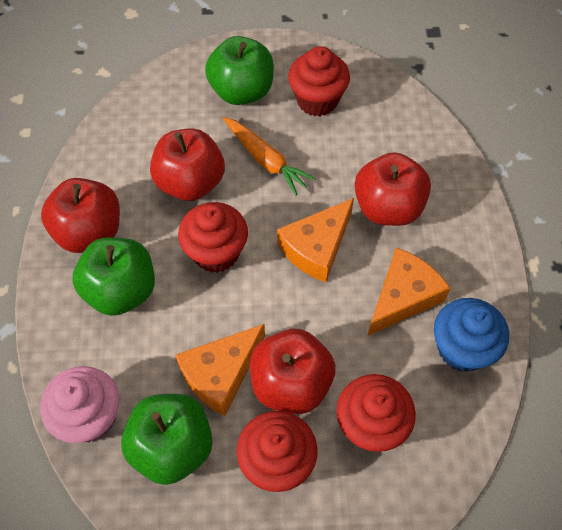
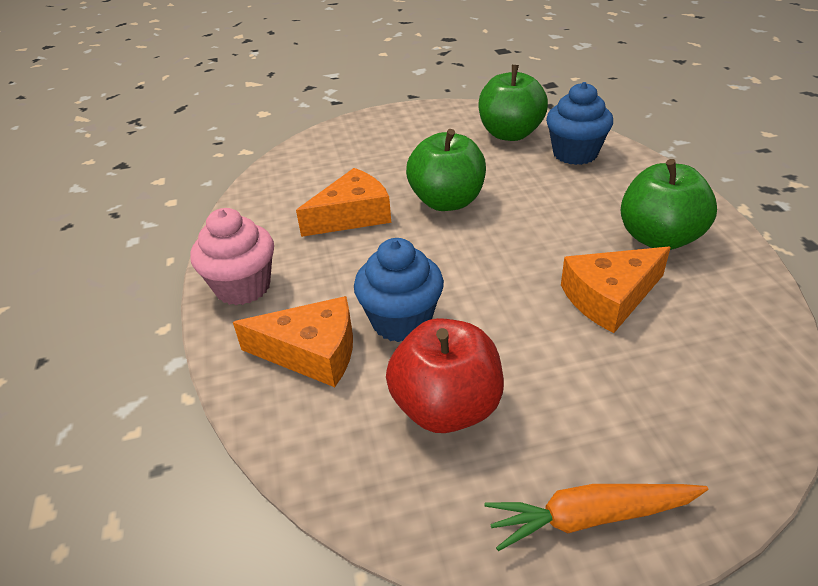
blue cupcake: [434,298,509,372] = 1 -> [354,238,444,342] [546,82,613,165] = 2
red apple: [41,178,120,253] [150,128,225,201] [250,329,336,414] [354,152,431,226] = 4 -> [386,318,504,433] = 1
red cupcake: [178,202,248,273] [237,411,318,492] [288,46,350,116] [336,374,416,452] = 4 -> none = 0

